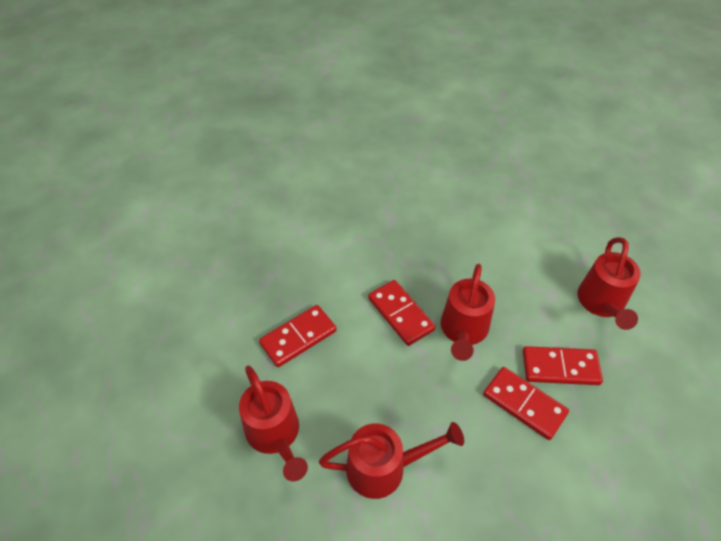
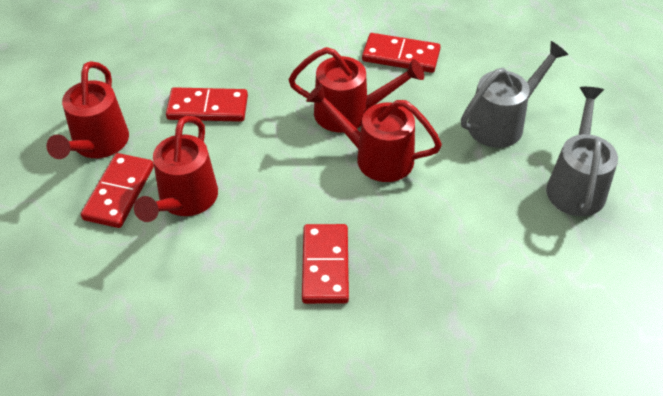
grey watering can: none = 0 -> [461,41,569,148] [546,87,618,216] = 2

